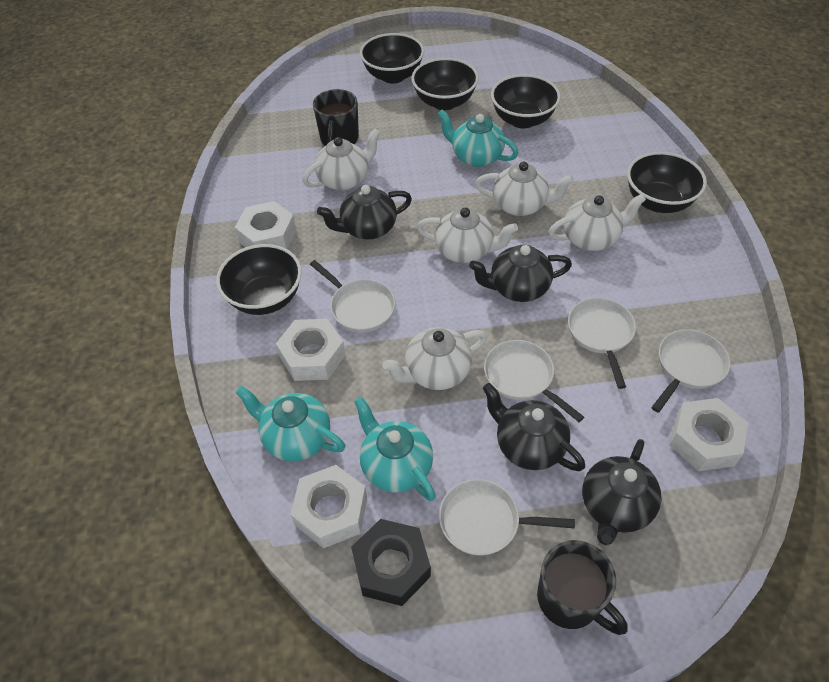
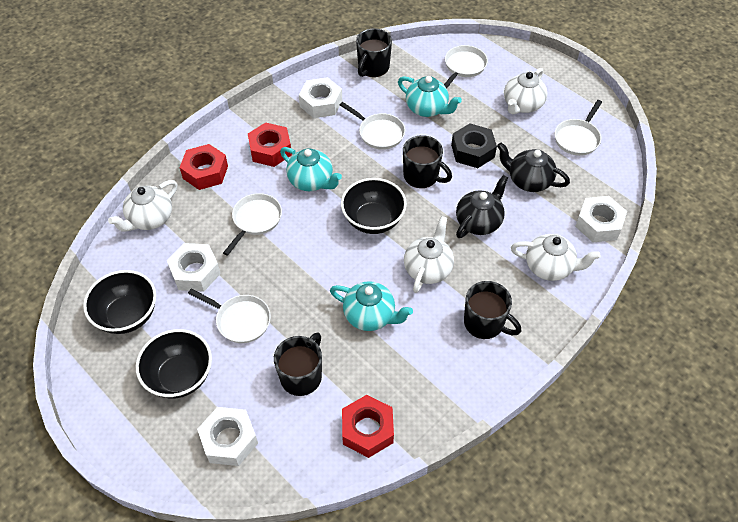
black bowl: [216,244,302,315] [360,33,424,84] [411,58,479,110] [491,74,561,128] [627,152,707,213] = 5 -> [83,270,156,334] [136,329,212,398] [341,178,407,234] = 3
black mug: [313,89,359,146] [537,540,628,635] = 2 -> [274,332,322,396] [356,28,392,77] [403,135,452,188] [464,281,521,339] = 4
black teapot: [317,185,412,239] [469,245,572,302] [483,383,585,471] [582,439,662,545] = 4 -> [456,175,508,238] [497,142,570,192] = 2
red nut: none = 0 -> [179,144,228,190] [248,122,292,167] [342,395,394,458] = 3
white teapot: [303,128,380,190] [383,327,487,390] [417,208,518,263] [475,162,574,216] [549,194,646,251] = 5 -> [108,180,177,231] [404,216,454,293] [504,68,547,114] [511,234,601,281] = 4

